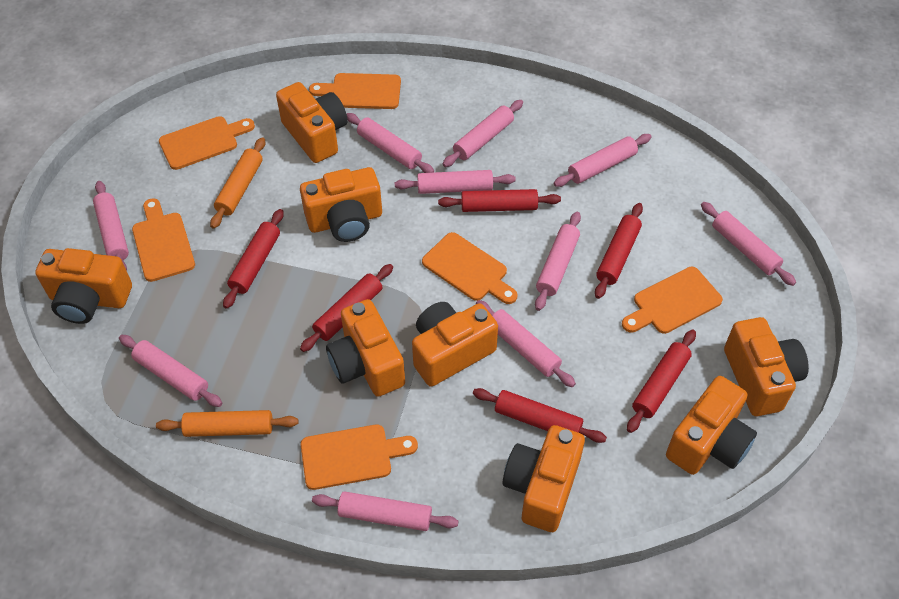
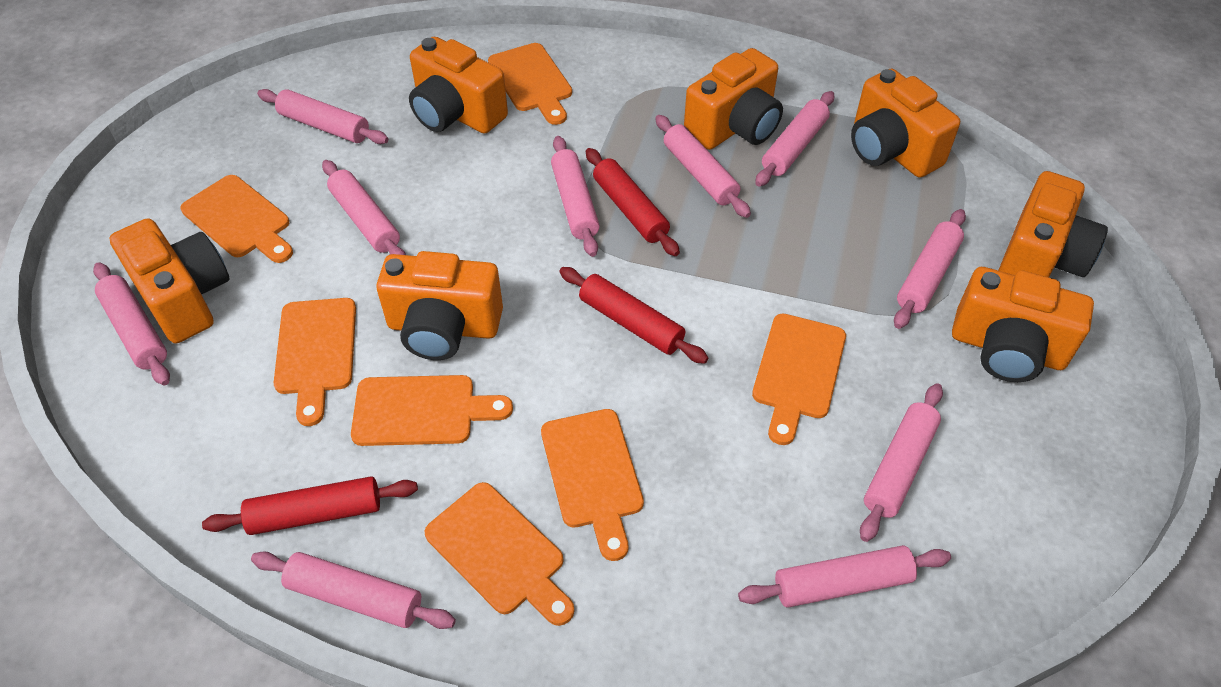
orange camera: [35,248,132,324] [276,82,348,163] [300,167,382,242] [326,299,405,397] [412,302,498,387] [503,425,585,532] [666,376,757,475] [724,317,809,416] = 8 -> [109,218,230,344] [377,251,503,360] [409,37,508,134] [684,48,783,150] [851,69,960,178] [952,267,1094,382] [998,171,1108,277] = 7
orange cutting board: [132,198,195,282] [159,116,255,170] [301,424,418,490] [309,73,401,109] [422,232,518,304] [622,267,723,334] = 6 -> [180,175,293,263] [274,298,356,426] [351,375,513,446] [425,482,574,626] [488,43,572,125] [541,409,644,561] [752,314,846,445] = 7
orange rolling pin: [156,410,298,437] [210,137,265,229] = 2 -> none = 0
red rolling pin: [223,209,284,309] [300,264,393,352] [438,189,561,212] [473,388,607,443] [595,203,643,299] [627,329,696,433] = 6 -> [202,476,418,535] [559,267,708,364] [586,148,680,256] = 3

